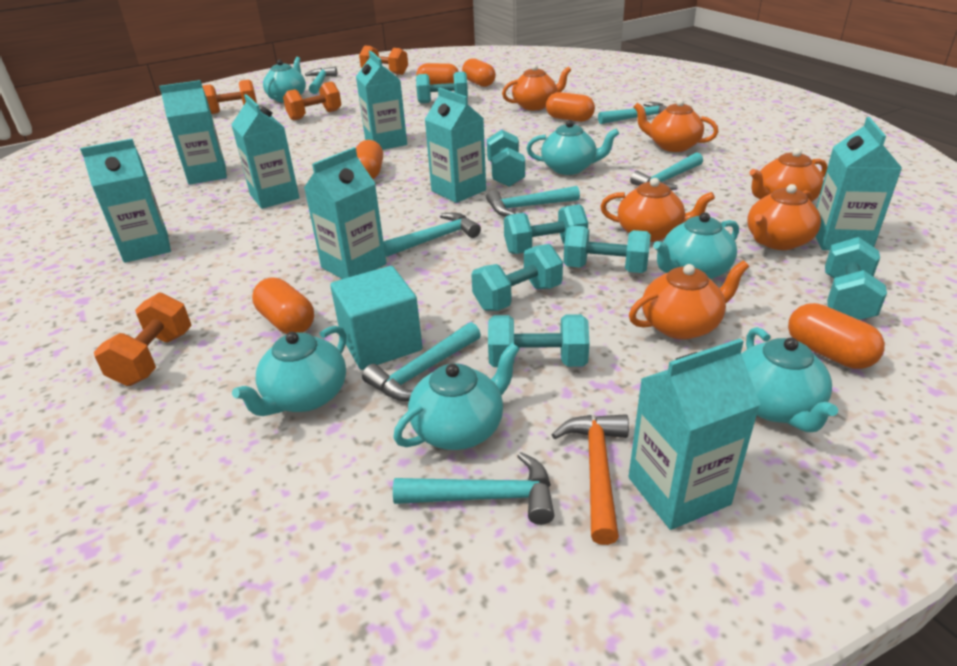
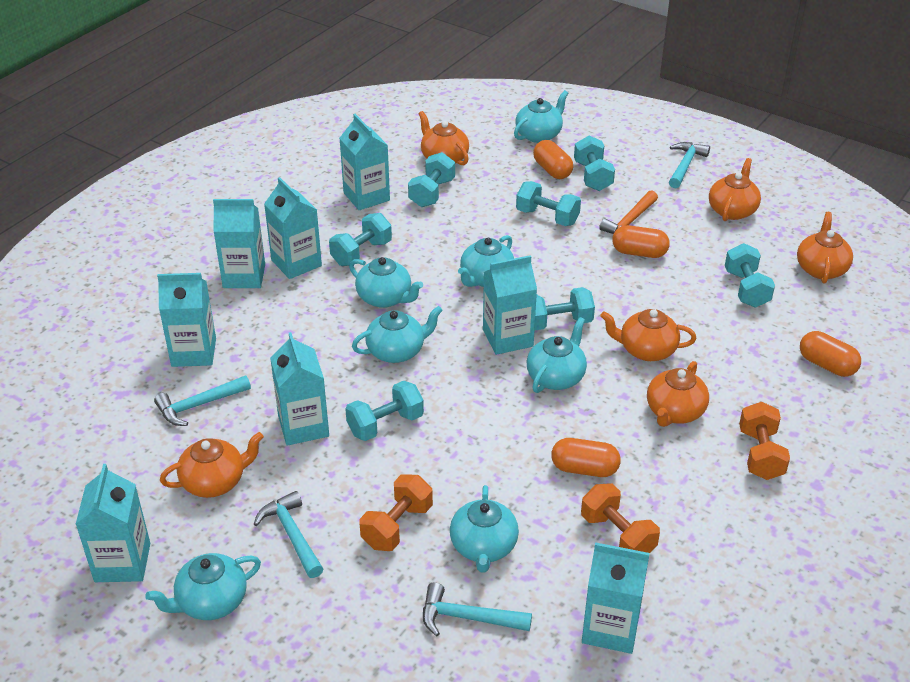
orange capsule: [252,278,314,334] [356,140,383,179] [416,63,459,85] [462,58,496,87] [546,92,595,122] [788,303,885,369] = 6 -> [533,140,573,179] [551,438,621,477] [612,225,670,258] [800,331,861,377] = 4
orange dumbbell: [94,292,192,386] [202,80,257,114] [283,81,342,121] [359,46,408,75] = 4 -> [359,474,433,551] [581,484,660,554] [739,402,790,480] = 3
turquoise cube: [330,266,423,370] = 1 -> none = 0
turquoise hammer: [305,67,337,94] [362,322,481,401] [383,213,481,257] [393,452,554,525] [486,186,580,216] [598,102,667,124] [630,152,703,190] = 7 -> [154,375,251,426] [254,491,323,578] [423,582,532,636] [669,142,710,188] = 4
turquoise teapot: [232,326,346,416] [263,57,306,102] [393,343,520,450] [527,120,619,175] [653,212,739,279] [741,327,838,432] = 6 -> [145,553,261,620] [349,257,423,308] [352,306,443,363] [450,485,519,573] [458,235,514,287] [514,90,568,143] [527,317,587,393] = 7

